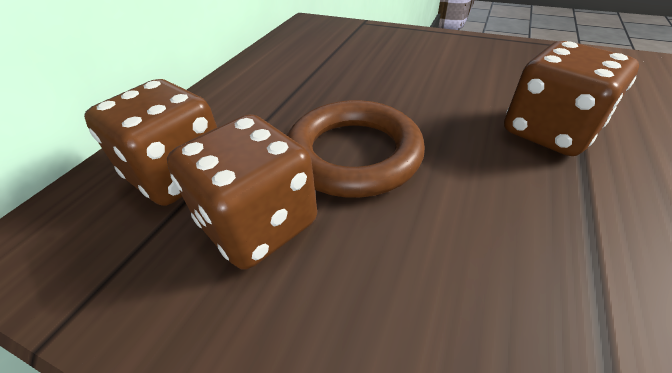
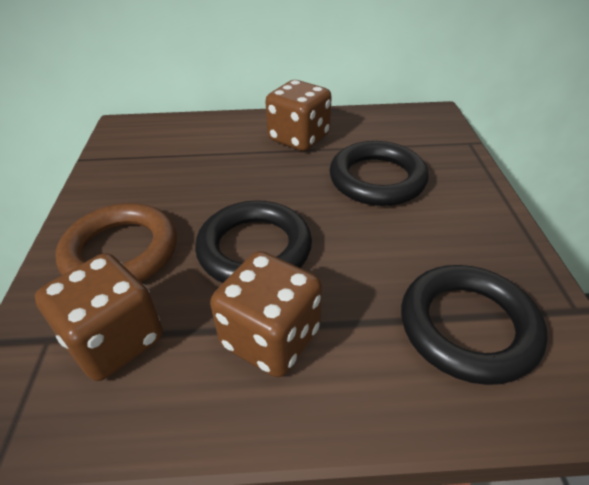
black ring: none = 0 -> [195,200,312,283] [329,141,429,206] [401,265,548,385] = 3

